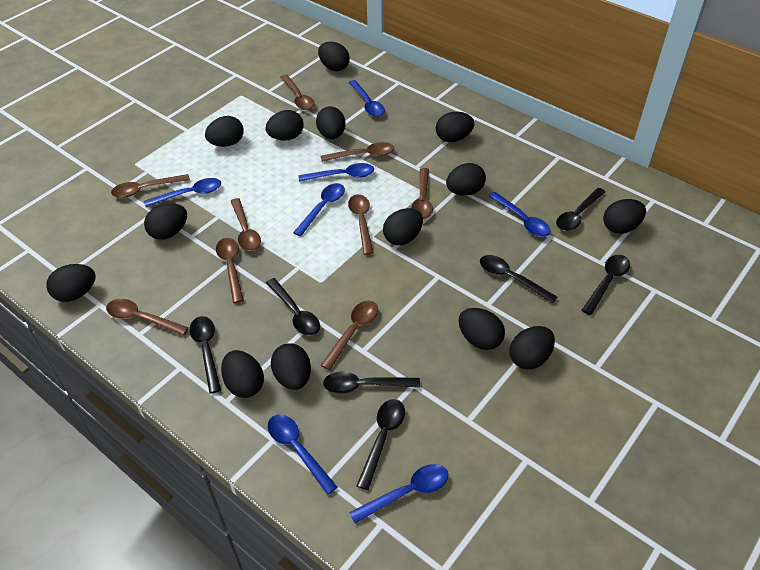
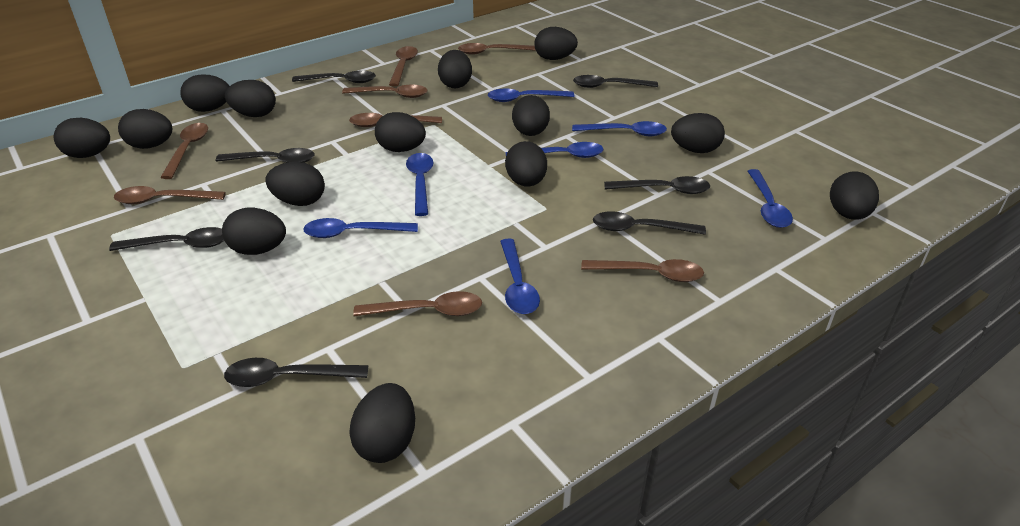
brown spoon: [106,299,189,336] [111,174,190,198] [216,238,244,303] [231,198,261,251] [280,75,315,110] [321,142,394,162] [321,300,378,370] [348,194,374,255] [411,168,433,219] = 9 -> [114,186,226,204] [160,123,208,179] [342,85,428,98] [349,113,442,127] [353,291,482,316] [389,46,418,87] [458,43,536,55] [581,259,704,282] = 8

